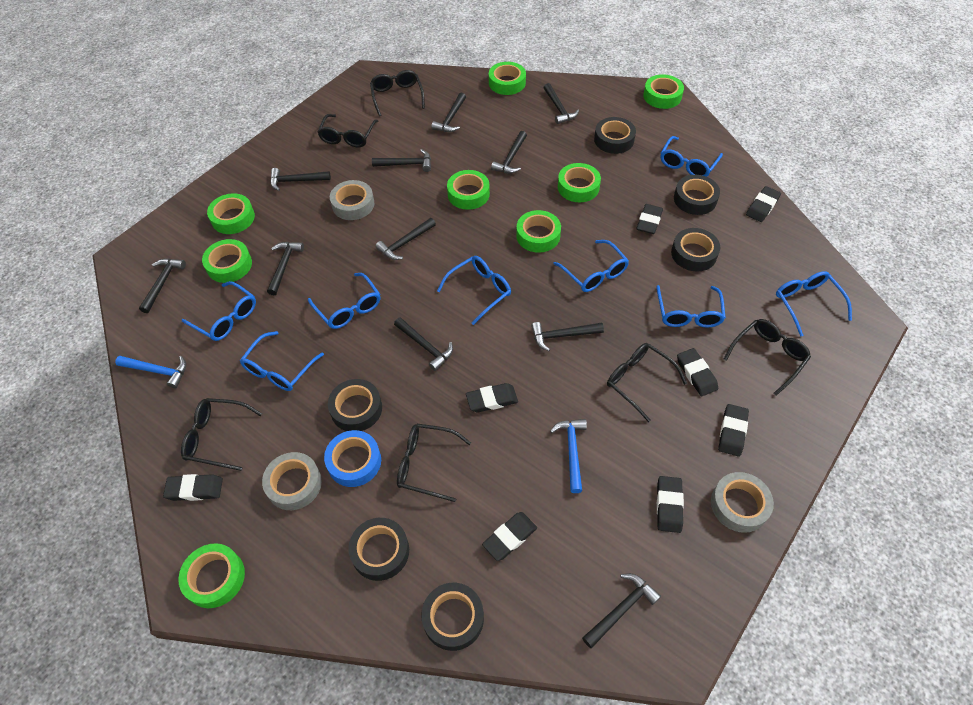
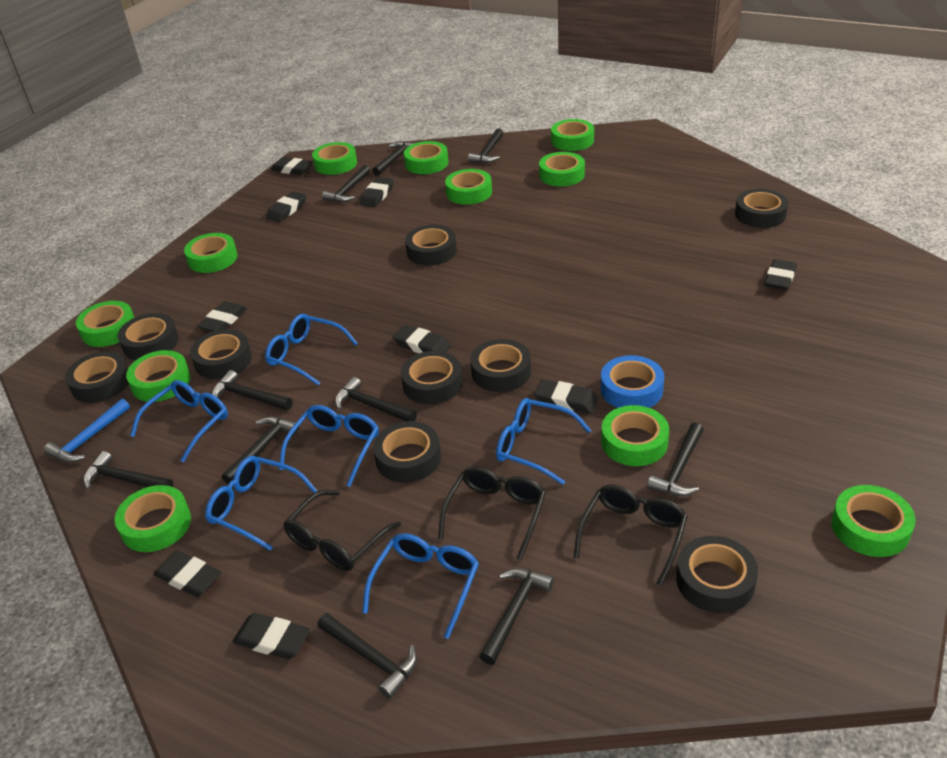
black eraser: [163,474,223,501] [466,383,518,412] [482,512,537,561] [637,204,663,234] [657,476,684,533] [677,348,718,396] [718,404,749,457] [746,186,781,222] = 8 -> [153,550,221,597] [197,301,247,332] [233,613,310,659] [266,191,307,222] [271,157,313,175] [359,177,393,207] [393,325,451,353] [534,379,598,414] [764,259,797,291] = 9
black glasses: [181,398,262,471] [317,114,378,147] [370,70,425,116] [397,424,471,502] [607,343,687,422] [724,319,811,396] = 6 -> [283,490,401,571] [438,466,546,560] [574,485,688,586] = 3
black hammer: [139,258,186,313] [267,242,304,296] [270,168,331,191] [372,149,431,172] [375,218,436,260] [394,317,453,371] [431,93,466,132] [491,131,527,174] [531,322,604,351] [543,83,579,124] [582,573,661,648] = 11 -> [83,451,173,490] [212,370,292,411] [222,416,299,484] [317,613,417,699] [322,165,370,202] [335,377,417,421] [372,141,415,176] [468,128,503,163] [479,568,554,665] [647,423,703,496] = 10
black tape: [328,379,382,431] [348,518,409,581] [421,583,484,651] [594,117,636,154] [671,228,720,271] [674,175,720,215] = 6 -> [65,351,129,403] [118,313,179,360] [190,329,252,379] [373,421,441,483] [401,351,463,404] [405,225,457,265] [470,339,531,392] [676,536,758,613] [735,189,788,228] = 9
blue glasses: [182,281,256,341] [240,331,324,391] [308,273,381,329] [437,256,511,325] [553,240,629,292] [656,285,726,327] [661,136,723,177] [776,271,852,337] = 8 -> [130,380,228,462] [205,456,317,550] [265,314,358,385] [279,405,379,487] [362,533,479,639] [496,398,592,485] = 6
blue hammer: [115,356,186,388] [550,419,587,493] = 2 -> [44,399,130,463] = 1
green tape: [178,543,245,608] [202,239,252,283] [207,193,255,234] [447,170,490,210] [489,62,526,95] [516,210,561,253] [558,163,601,202] [643,74,684,109] = 8 -> [76,301,135,347] [115,485,191,552] [126,350,191,402] [184,233,238,273] [312,142,357,175] [404,141,448,174] [445,169,492,205] [539,152,585,186] [551,119,594,151] [601,405,669,466] [831,485,916,557] = 11
grey tape: [262,452,322,510] [330,180,374,220] [711,472,774,533] = 3 -> none = 0

